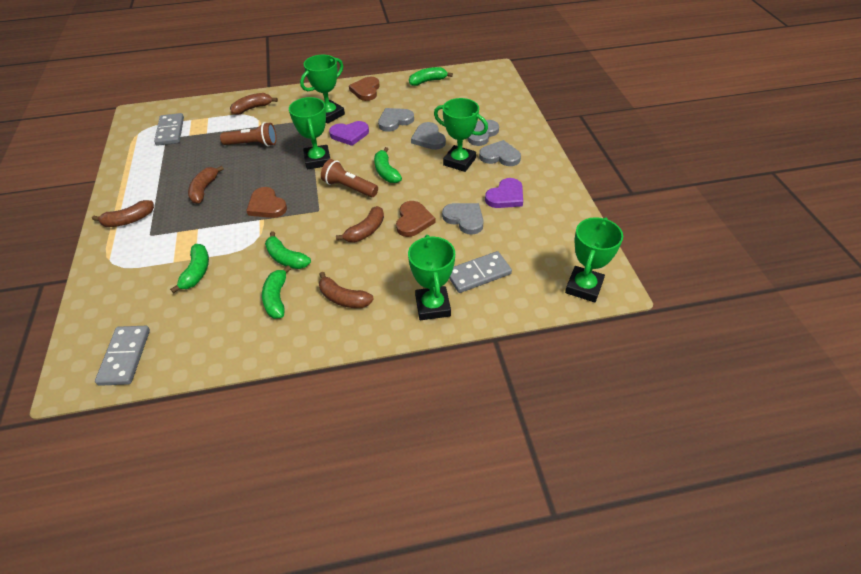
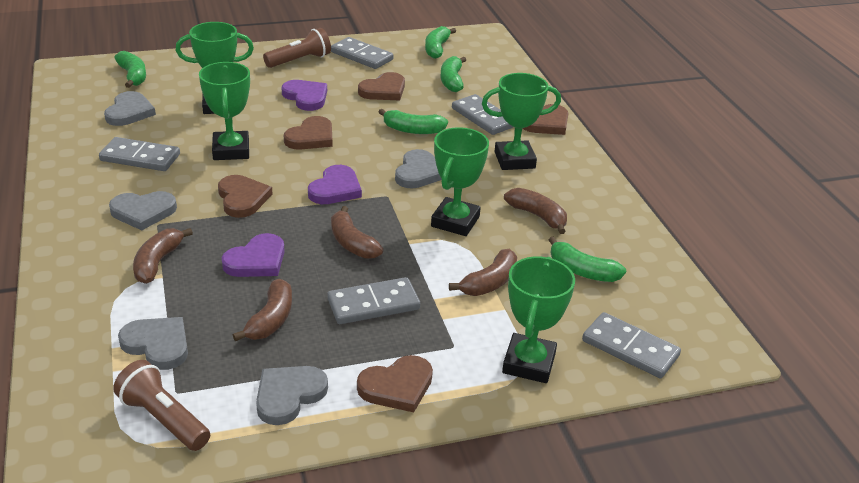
brown heart: [246,187,287,218] [349,77,380,101] [396,201,435,237] = 3 -> [218,175,273,218] [284,116,333,150] [357,355,433,412] [358,72,405,100] [523,104,569,135] = 5
grey domino: [95,326,150,386] [154,113,184,146] [449,251,512,293] = 3 -> [99,137,180,171] [327,277,420,324] [331,37,393,69] [452,94,513,135] [582,312,681,378] = 5
purple heart: [329,121,369,146] [485,178,523,208] = 2 -> [222,233,285,277] [282,80,327,111] [308,165,362,204] = 3

